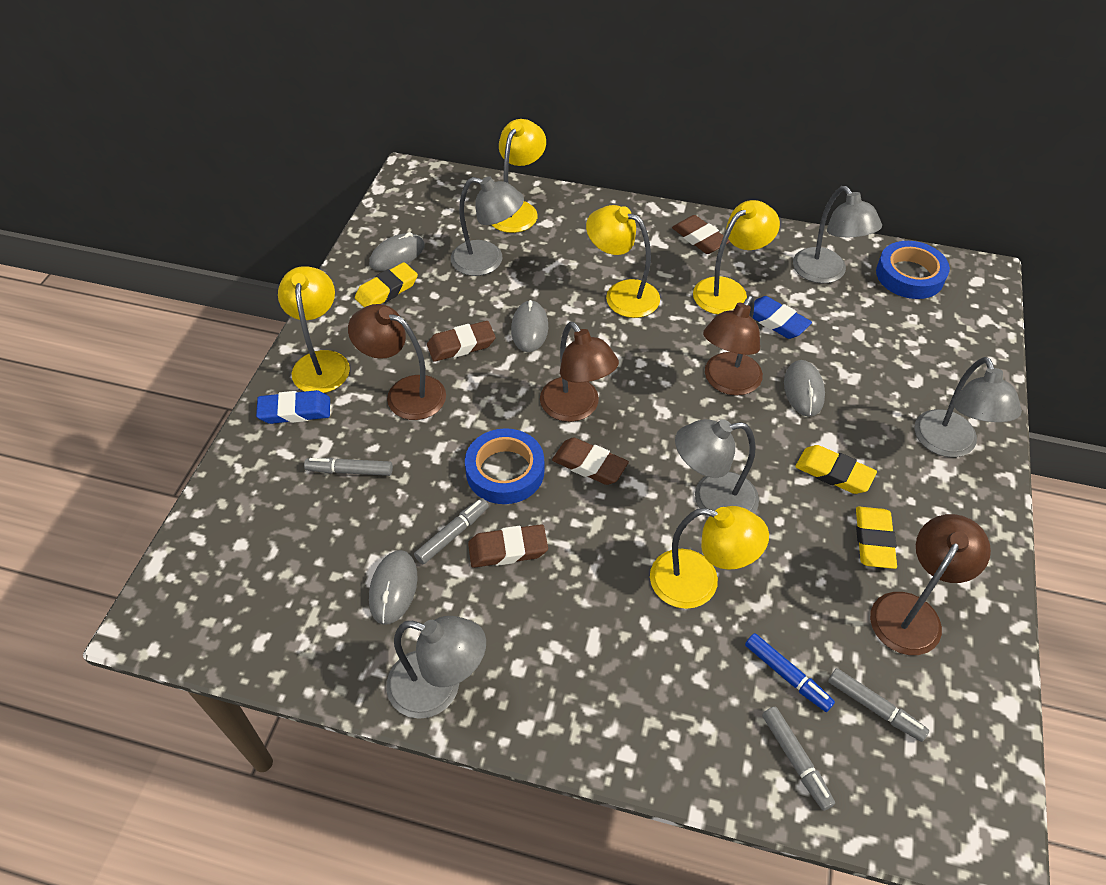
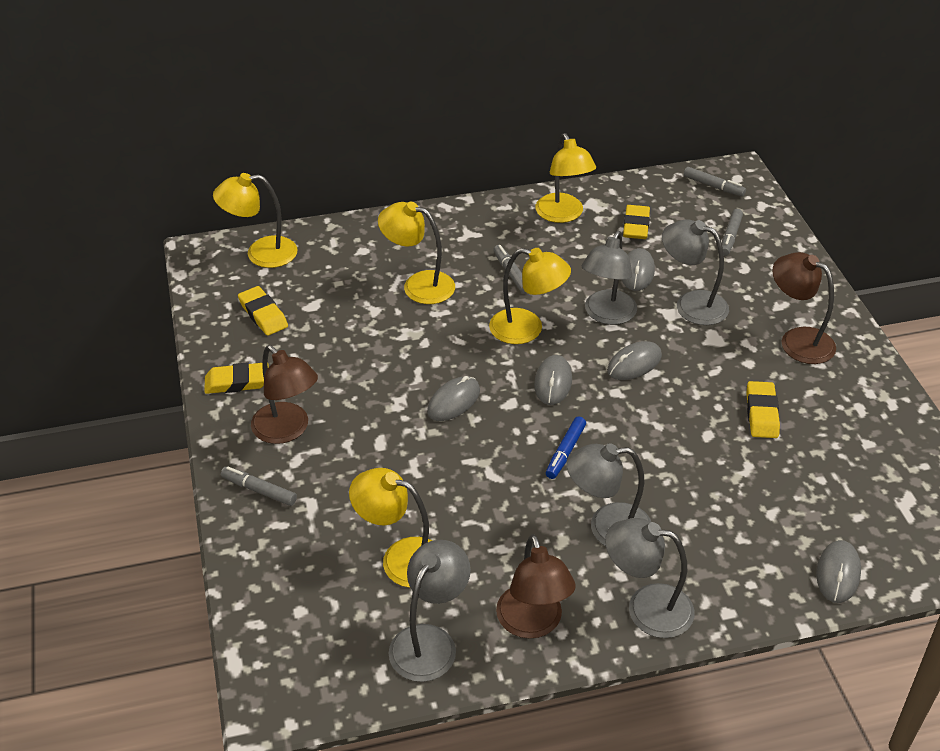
blue eraser: [256,390,330,424] [753,296,812,339] = 2 -> none = 0
blue tape: [465,428,544,504] [876,241,950,299] = 2 -> none = 0
brown eraser: [427,321,496,362] [468,524,548,568] [552,437,629,485] [672,215,730,254] = 4 -> none = 0
brown lamp: [348,304,446,420] [540,322,619,422] [703,296,763,396] [870,514,991,655] = 4 -> [251,345,318,444] [496,534,576,639] [773,252,836,364] = 3
grey mouse: [369,232,425,271] [369,550,417,625] [511,300,548,352] [784,360,825,417] = 4 -> [427,376,480,421] [534,355,572,405] [607,341,662,380] [622,248,655,291] [816,540,861,603] = 5
yellow eraser: [355,262,418,307] [795,445,877,494] [856,507,897,569] = 3 -> [205,362,269,394] [238,286,288,336] [623,205,650,239] [746,381,780,438] = 4

